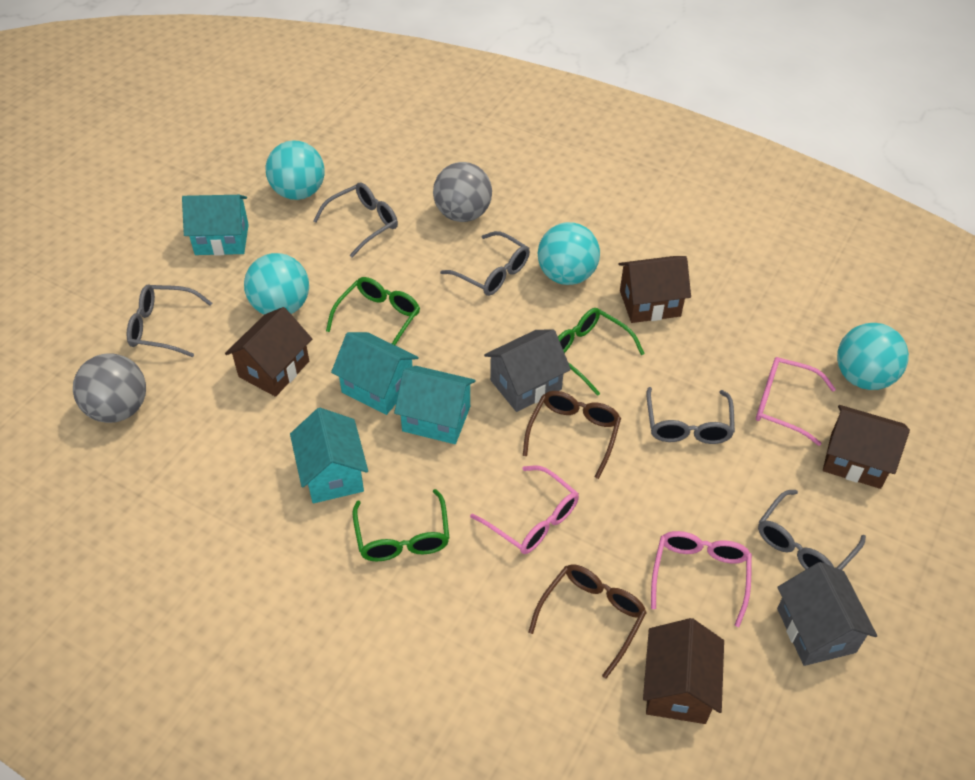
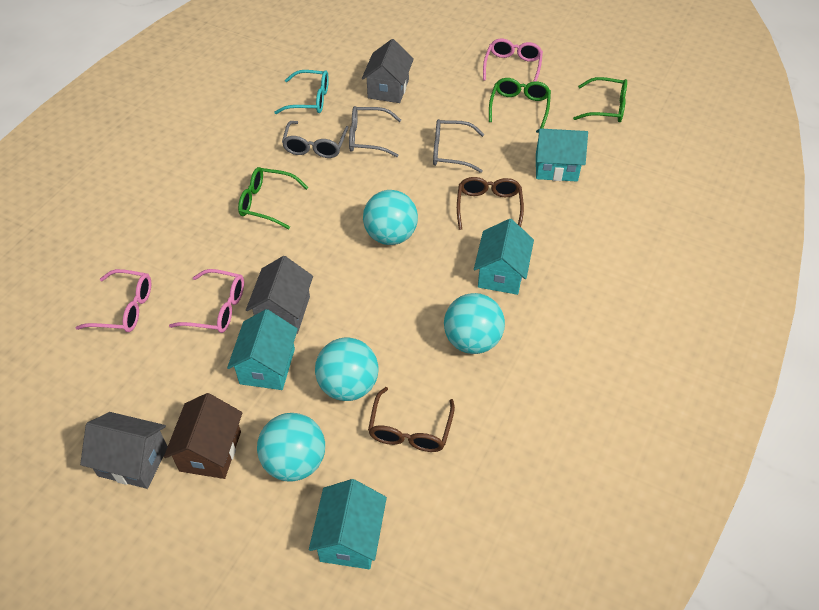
brown house: [225,307,312,397] [618,256,691,323] [643,618,724,724] [823,405,910,489] = 4 -> [164,393,243,479] = 1
grey ball: [73,354,146,423] [433,162,492,222] = 2 -> none = 0
grey glasses: [126,284,212,357] [313,182,398,257] [440,231,530,296] [646,387,735,444] [758,490,866,570] = 5 -> [282,121,349,158] [349,106,401,157] [433,119,484,173] = 3
grey house: [484,329,571,412] [777,562,877,666] = 2 -> [80,412,168,489] [246,256,313,334] [362,39,414,103] = 3
turquoise glasses: none = 0 -> [274,70,329,114] = 1

